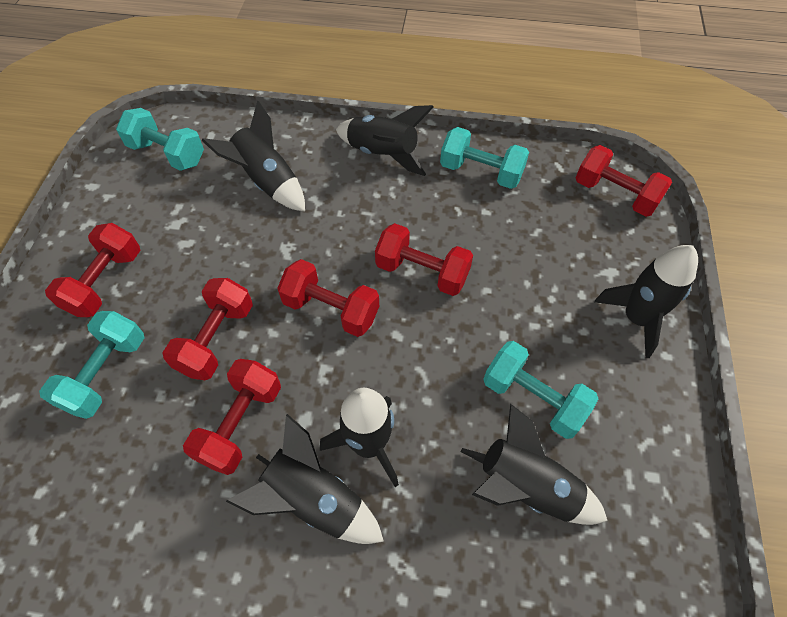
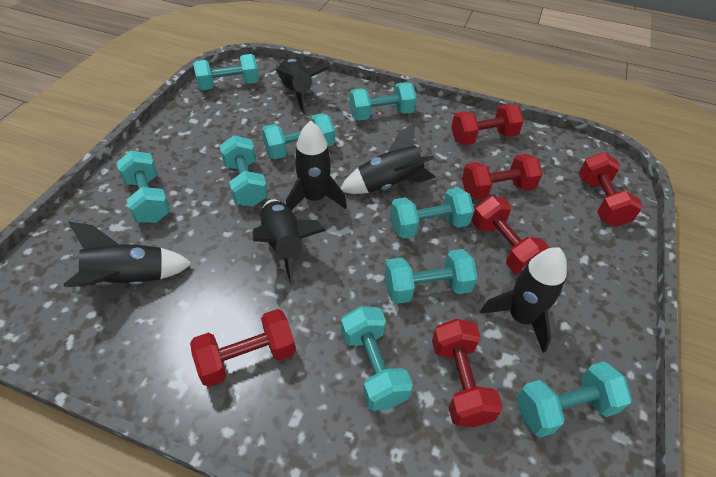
turquoise dumbbell: [39,311,144,419] [116,108,204,171] [440,127,529,189] [483,341,598,439] = 4 -> [116,151,171,223] [193,54,259,90] [220,135,268,207] [262,113,335,159] [341,306,413,411] [349,82,417,121] [385,249,478,304] [390,187,474,239] [517,361,632,438] = 9

